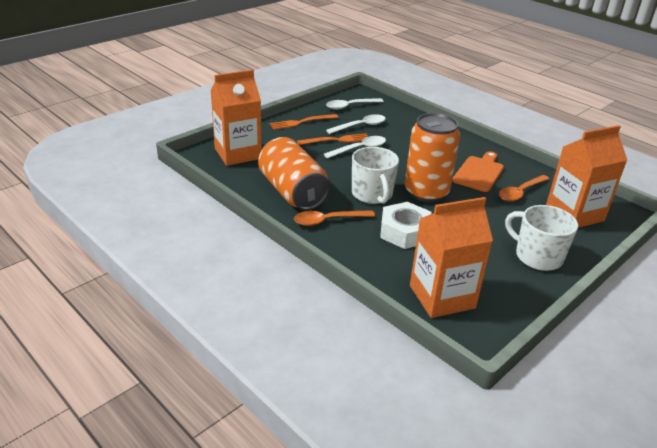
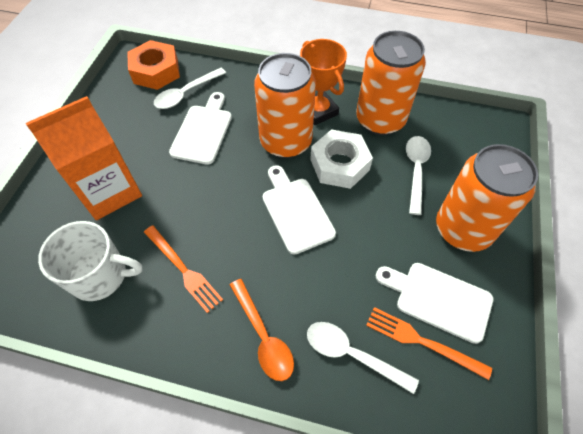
orange can: [258,137,330,210] [405,113,460,202] = 2 -> [254,53,316,158] [356,31,426,135] [436,144,538,252] = 3
orange carton: [211,70,262,166] [410,197,493,318] [546,125,628,228] = 3 -> [26,96,142,220] = 1
orange cutting board: [452,151,504,192] = 1 -> none = 0
orange nut: none = 0 -> [127,40,180,90] = 1
orange spoon: [294,210,375,226] [499,175,549,201] = 2 -> [230,279,294,381] = 1
orange trophy: none = 0 -> [300,39,347,125] = 1
white cutting board: none = 0 -> [169,92,232,165] [263,165,336,255] [376,263,493,344] = 3
white mug: [352,147,399,204] [505,205,578,271] = 2 -> [38,221,143,301] = 1

